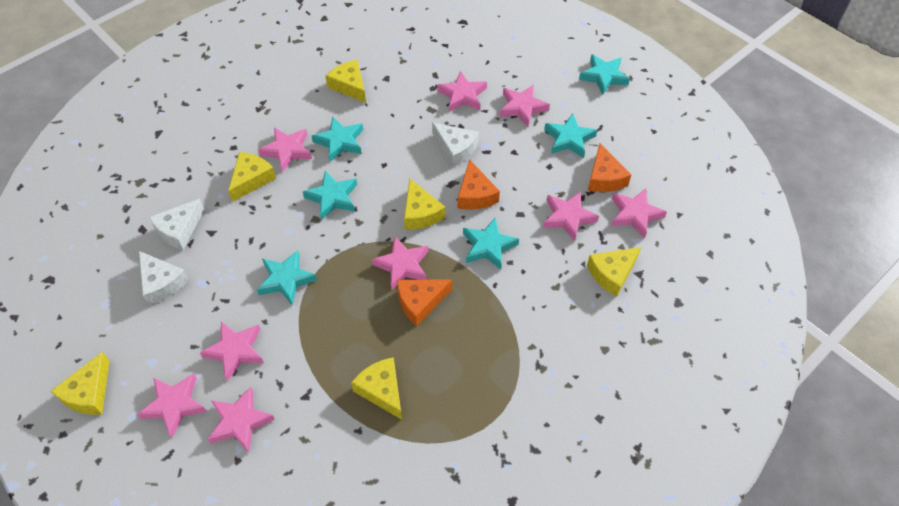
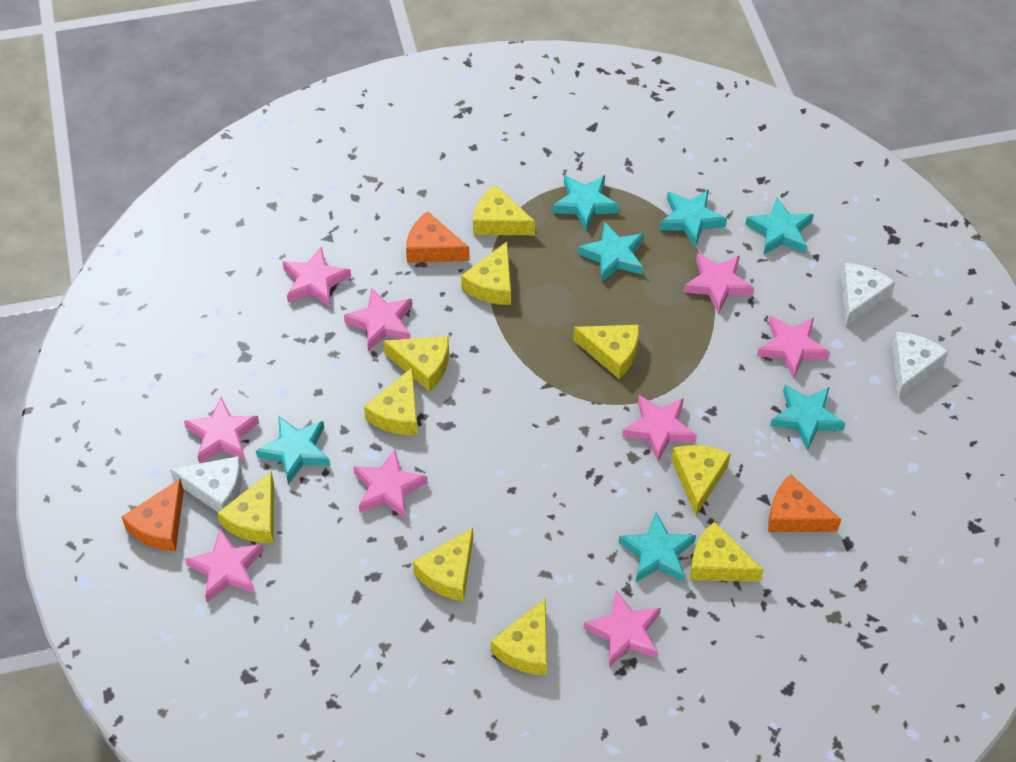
turquoise star: [257,250,317,305] [303,171,357,220] [312,117,363,162] [463,218,519,270] [544,113,597,158] [579,54,630,95] = 6 -> [256,416,330,484] [552,175,620,232] [578,221,644,282] [619,512,696,582] [659,190,727,248] [745,198,814,254] [770,385,846,451] = 7
yellow cheese: [51,352,110,415] [228,152,276,202] [325,60,366,103] [351,357,402,420] [404,179,445,230] [587,247,641,296] = 6 -> [218,471,274,543] [364,367,418,435] [383,336,449,392] [413,528,473,602] [461,242,511,305] [473,185,535,235] [491,599,547,675] [573,325,639,379] [671,445,731,516] [690,522,763,582] = 10

